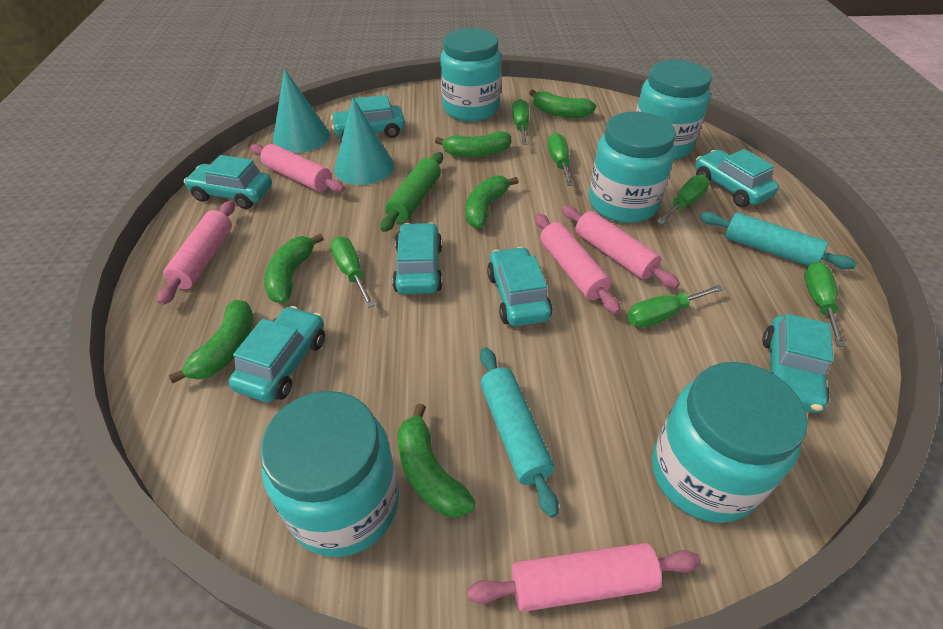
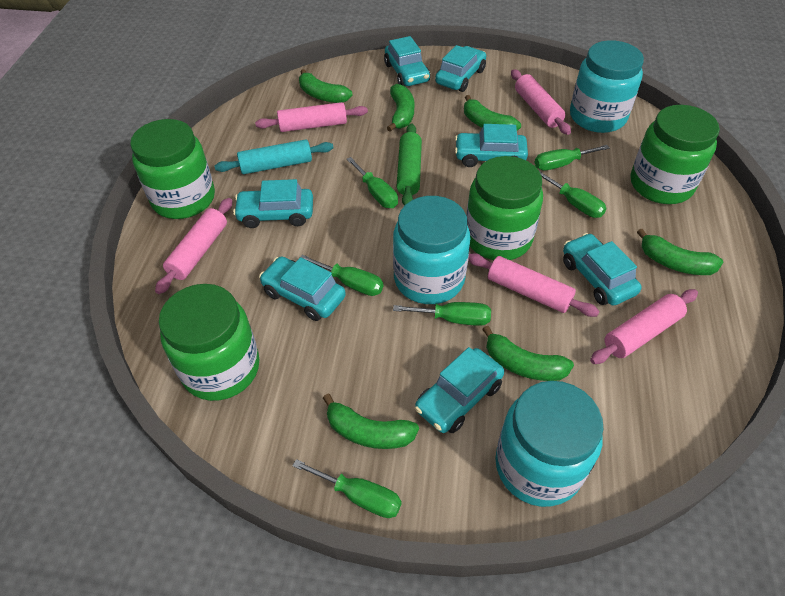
green jar: none = 0 -> [130,119,215,219] [159,284,260,401] [466,156,543,260] [631,105,720,204] = 4
turquoise cone: [273,69,330,153] [334,98,394,185] = 2 -> none = 0
turquoise jar: [260,391,399,557] [441,28,501,121] [589,111,676,223] [636,60,712,160] [652,362,808,523] = 5 -> [393,196,470,304] [495,381,603,507] [570,40,644,133] = 3
turquoise rolling pin: [480,347,559,518] [700,212,857,269] = 2 -> [215,139,334,174] = 1

